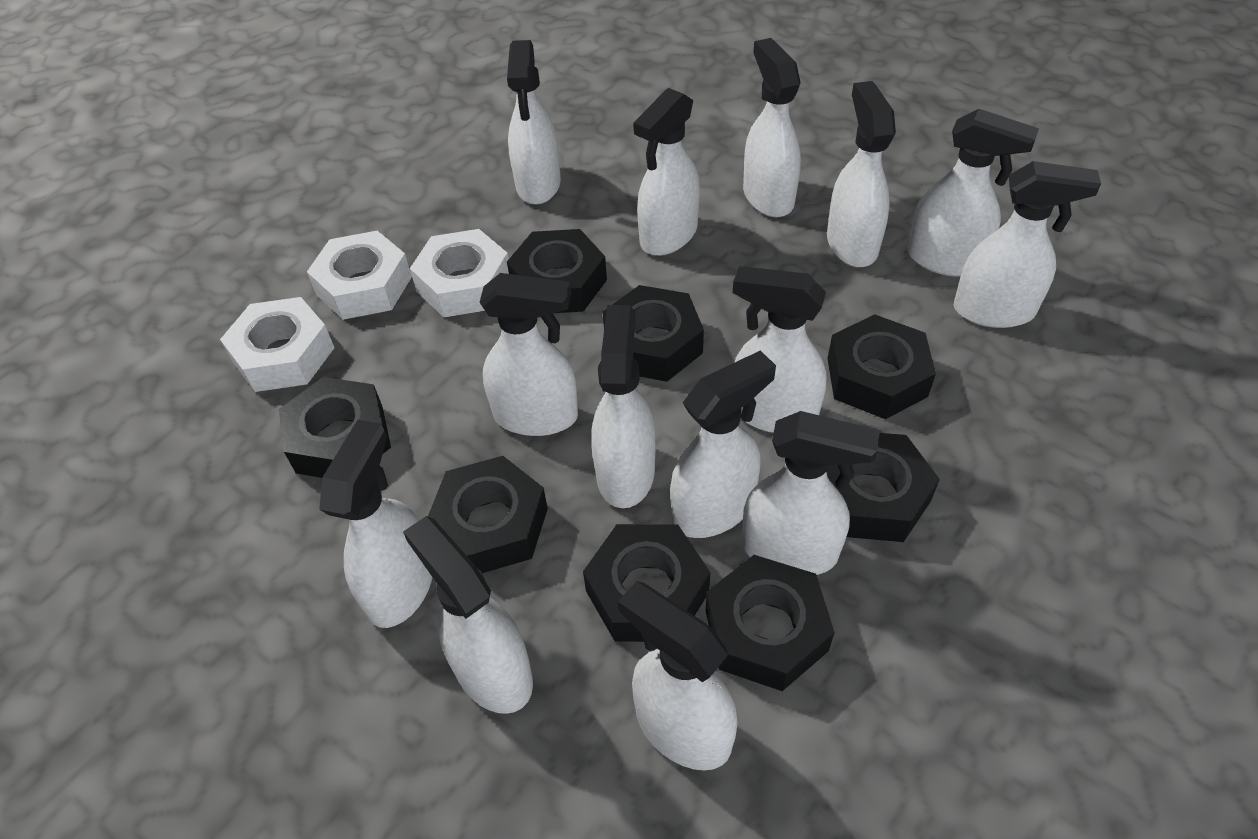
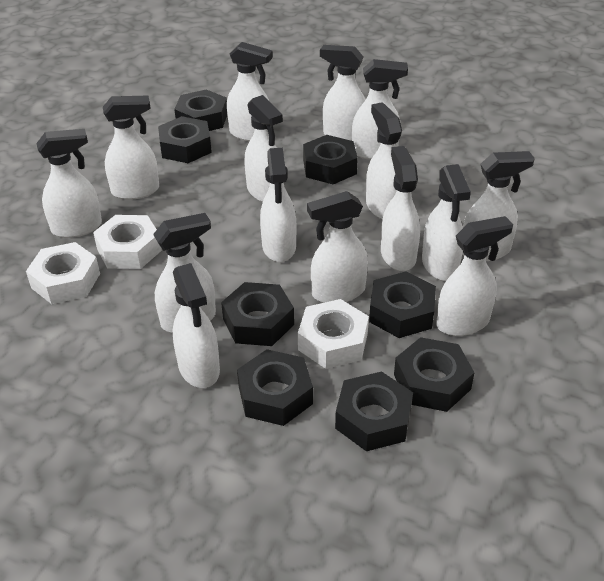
white spray bottle: [319,420,432,628] [403,516,533,714] [479,273,578,436] [507,40,561,205] [591,305,655,508] [618,581,738,770] [633,88,700,256] [670,350,776,538] [733,266,827,433] [742,411,880,575] [743,38,801,217] [827,81,896,267] [907,109,1039,277] [954,161,1101,328] = 14 -> [37,129,102,238] [103,96,159,200] [153,213,216,333] [173,263,220,388] [227,42,273,141] [244,95,283,202] [260,148,296,262] [307,191,368,303] [320,45,366,141] [352,59,408,160] [366,102,402,219] [381,146,420,271] [422,164,471,281] [436,216,513,336] [462,151,535,261] = 15

